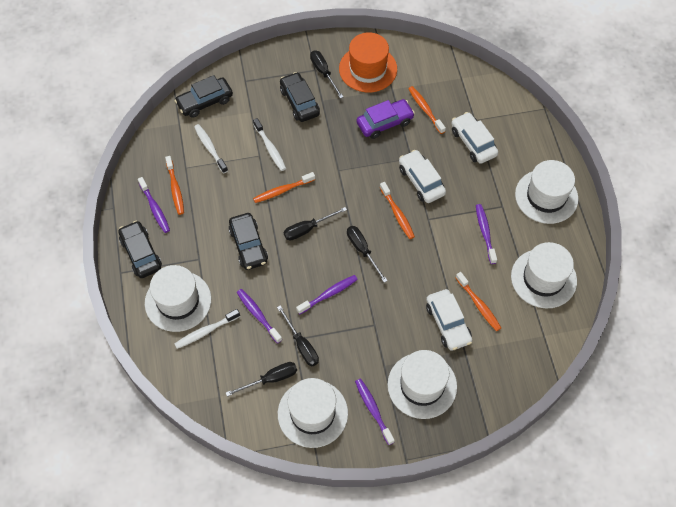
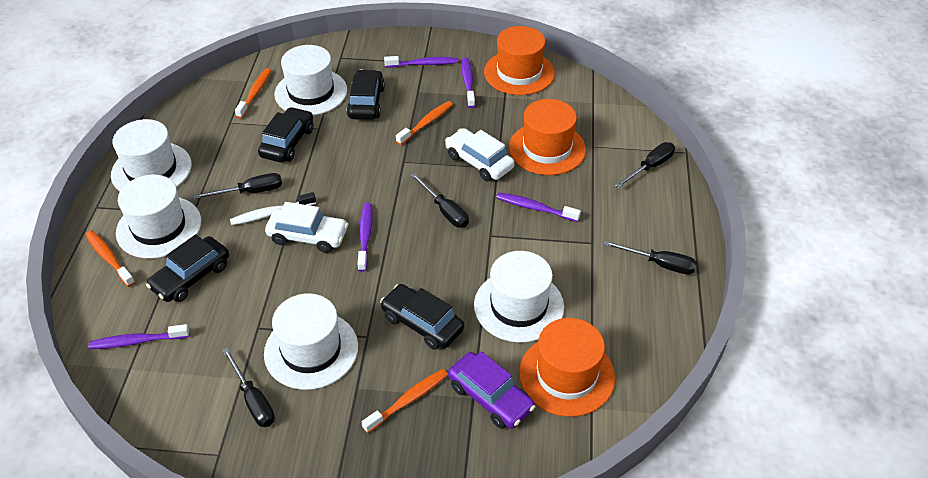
orange hat: [339,32,397,92] = 1 -> [484,26,555,95] [509,99,586,175] [519,318,615,417] = 3
orange toothbrush: [165,156,184,215] [253,172,315,203] [380,182,415,239] [408,86,446,134] [456,272,501,331] = 5 -> [85,230,135,287] [235,68,272,119] [362,369,448,433] [396,101,453,145] = 4
white car: [399,150,446,203] [426,289,472,351] [451,112,498,164] = 3 -> [265,202,348,253] [445,128,515,181] = 2
white toothbrush: [174,309,240,349] [194,124,228,174] [253,118,286,171] = 3 -> [230,192,316,225] = 1

